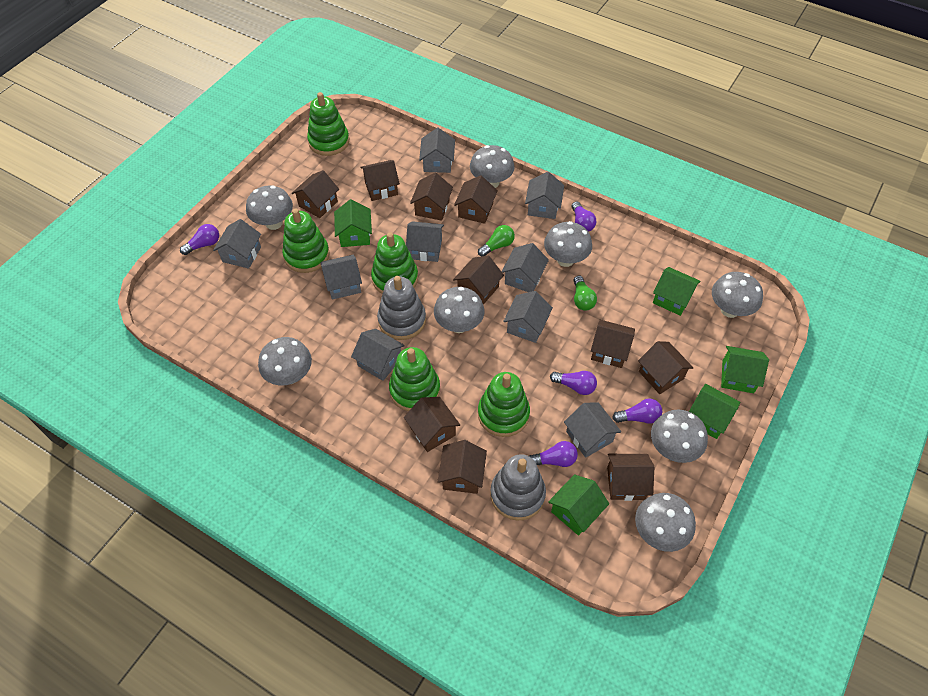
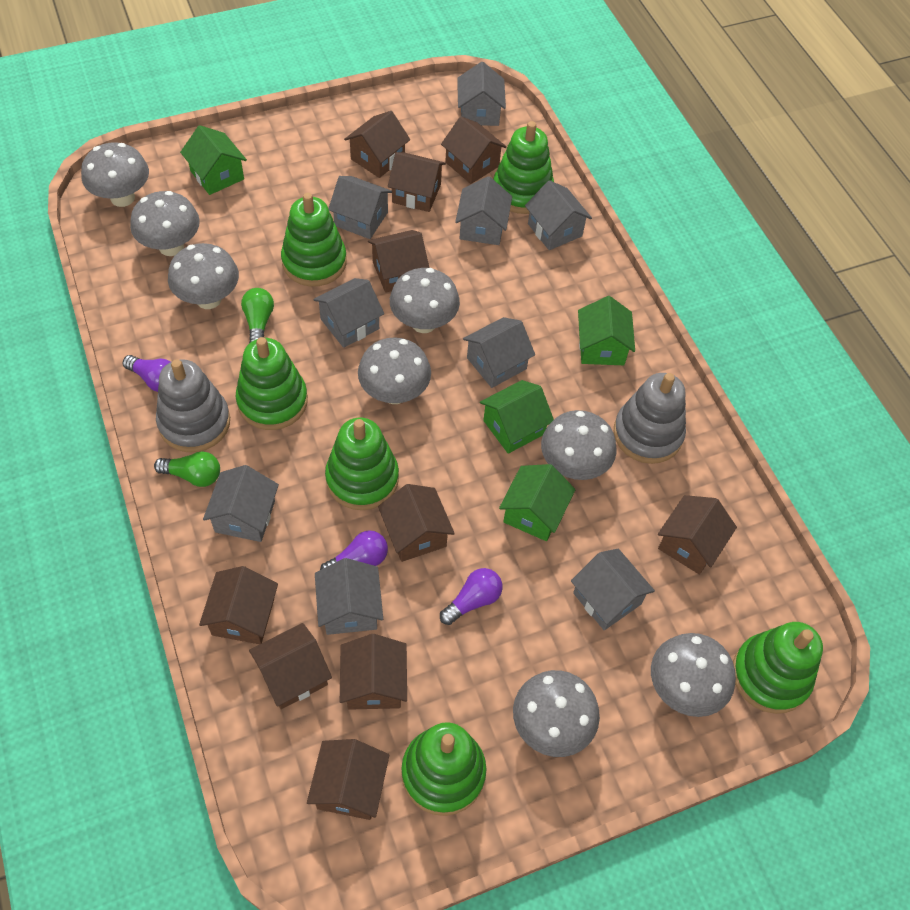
green house: [334,199,372,247] [548,474,609,536] [653,267,701,316] [689,384,741,439] [721,346,769,393] = 5 -> [180,125,247,195] [480,380,554,454] [499,464,575,541] [578,296,635,365] = 4
green stacking toy: [282,208,330,273] [307,92,349,156] [371,232,418,294] [389,347,440,411] [478,372,530,437] = 5 -> [235,337,308,430] [281,193,347,286] [325,418,399,510] [401,722,487,816] [493,121,554,214] [733,622,823,714] = 6
purple light bulb: [180,224,219,255] [529,441,578,467] [550,371,597,395] [572,201,596,232] [612,399,662,424] = 5 -> [123,355,171,392] [320,530,388,570] [440,568,502,625] = 3

